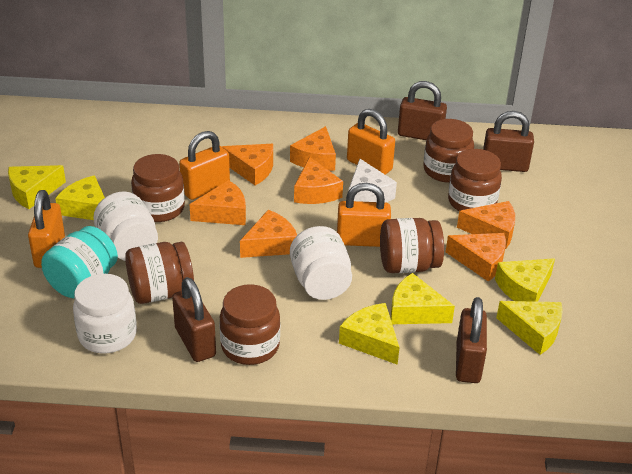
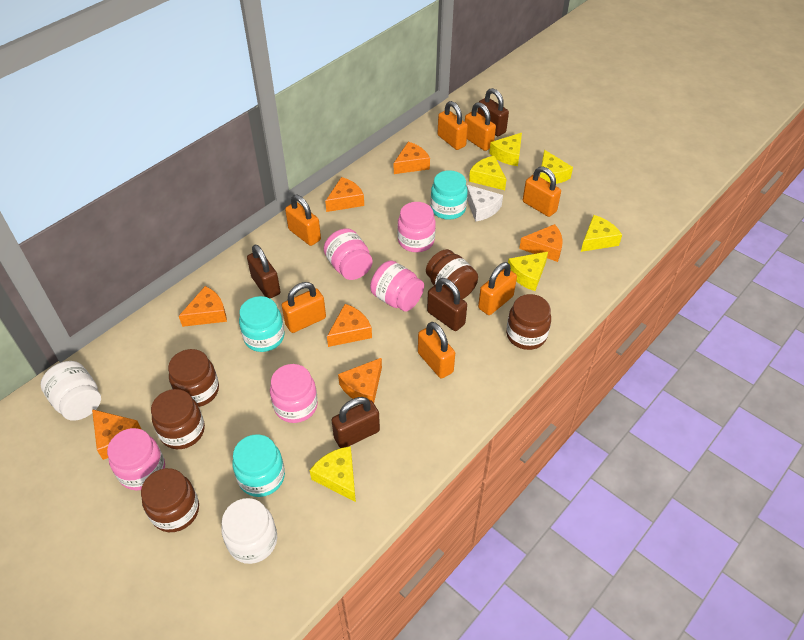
brown jar: [125,242,194,304] [131,154,185,222] [219,284,280,365] [380,218,444,273] [423,119,474,183] [448,149,502,211] = 6 -> [141,468,199,532] [151,389,205,449] [168,349,219,407] [426,249,478,299] [506,294,551,350] = 5
orange padlock: [28,190,65,268] [179,131,230,200] [337,183,391,247] [347,109,395,175] = 4 -> [282,282,326,333] [285,195,321,246] [418,322,455,379] [438,101,468,150] [465,102,496,151] [478,262,517,315] [523,167,561,217] = 7
pink jar: none = 0 -> [107,428,165,490] [270,364,318,423] [324,228,373,280] [370,260,424,312] [397,202,436,252] = 5
turquoise jar: [41,226,118,298] = 1 -> [232,434,285,497] [239,296,285,352] [430,170,468,220] = 3
white jar: [73,274,137,353] [93,192,158,261] [290,226,352,300] = 3 -> [41,361,101,421] [221,498,277,564] = 2

